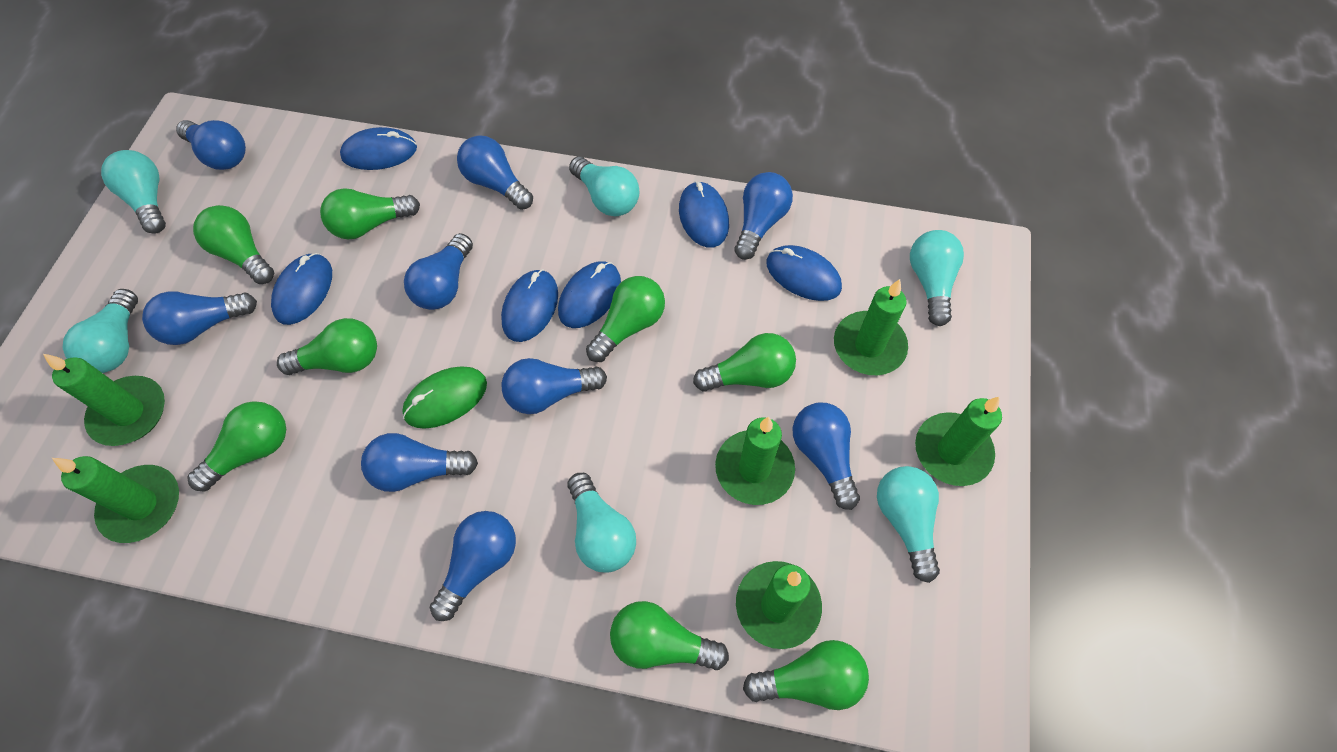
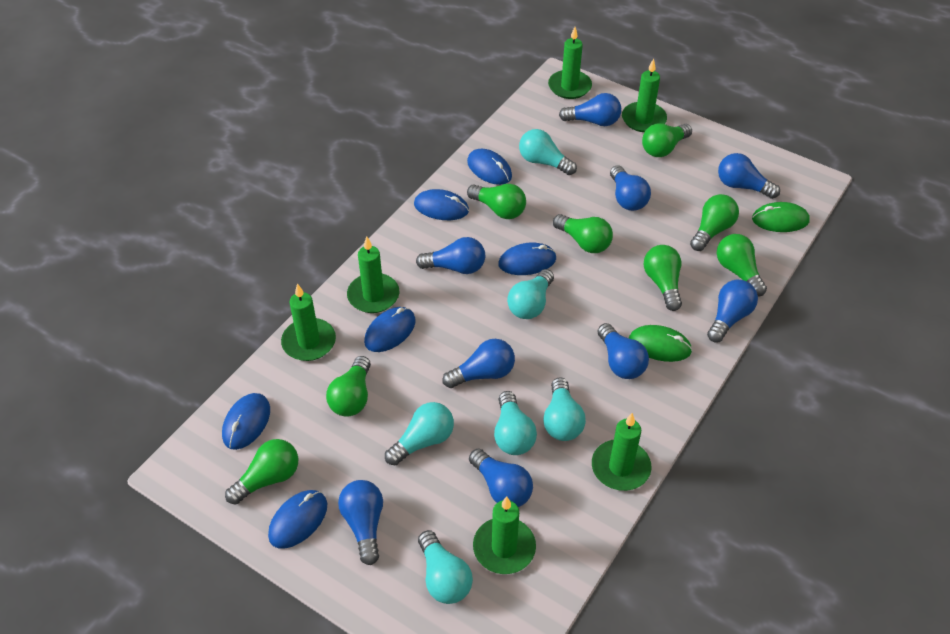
green mouse: [402,367,487,429] = 1 -> [629,325,692,362] [752,202,810,232] = 2

